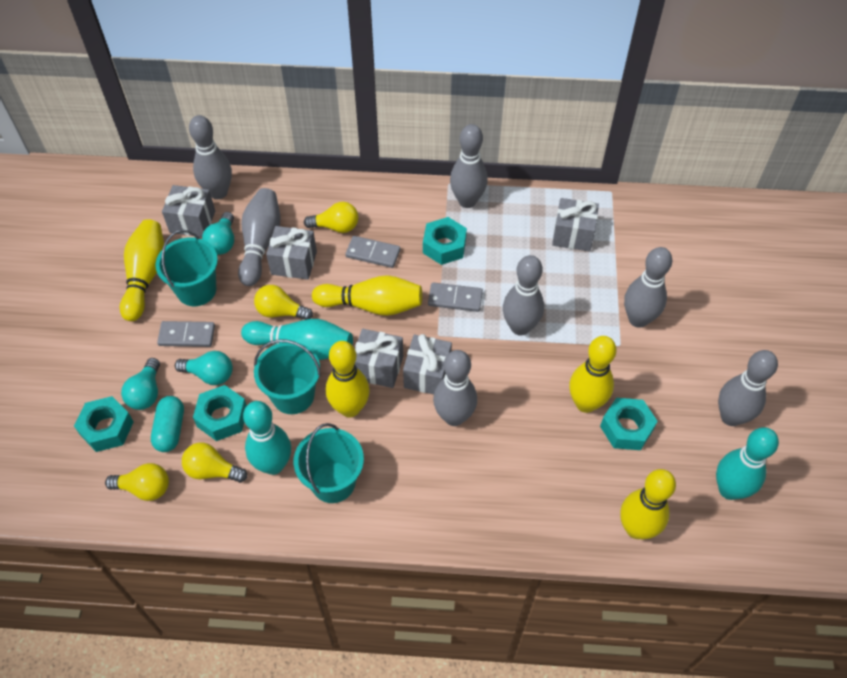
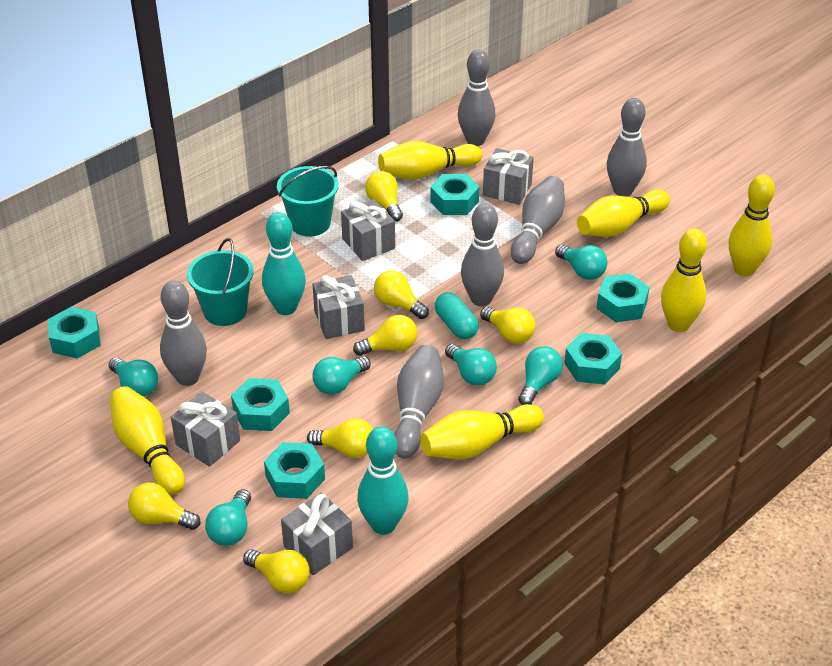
grey bowling pin: [189,115,232,199] [238,188,280,286] [433,350,477,426] [450,124,488,208] [503,255,544,336] [624,247,672,328] [718,350,778,426] = 7 -> [160,281,207,386] [394,345,444,459] [458,49,495,146] [461,204,504,306] [511,176,565,264] [607,98,647,197] = 6
grey domino: [157,321,215,347] [345,236,400,268] [428,282,483,312] = 3 -> none = 0
turquoise bowling pin: [241,319,353,360] [243,401,291,475] [716,427,779,500] = 3 -> [262,212,306,315] [357,426,409,535] = 2
turquoise bucket: [155,230,218,306] [254,339,321,414] [294,423,364,503] = 3 -> [187,238,254,326] [277,166,339,236] = 2
turquoise light bulb: [121,358,160,410] [175,351,233,385] [202,212,234,255] = 3 -> [109,357,158,397] [205,489,251,546] [313,356,371,395] [445,344,497,386] [518,346,563,405] [555,245,607,280] = 6
turquoise nut: [74,396,134,452] [193,385,247,441] [423,217,467,265] [600,398,658,450] = 4 -> [48,307,101,359] [231,378,290,431] [264,442,325,499] [430,174,479,215] [564,333,622,385] [596,273,650,322] = 6
yellow bowling pin: [120,219,164,321] [312,275,422,316] [326,341,370,417] [569,336,617,413] [620,469,676,540] = 5 -> [110,386,185,495] [378,141,482,180] [420,404,544,460] [577,189,670,237] [661,229,707,332] [729,175,775,276] = 6
yellow light bulb: [105,463,169,501] [182,443,247,483] [254,285,313,320] [304,202,358,233] = 4 -> [128,482,200,530] [243,549,310,593] [307,418,373,458] [353,315,417,356] [365,171,403,221] [374,270,429,319] [480,307,535,344] = 7

